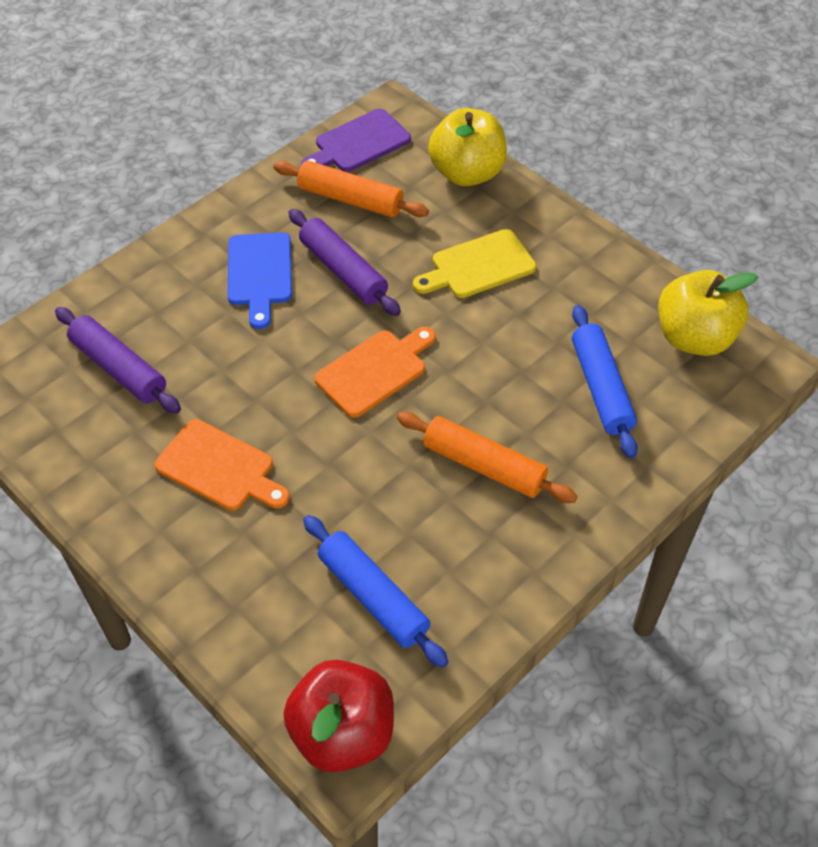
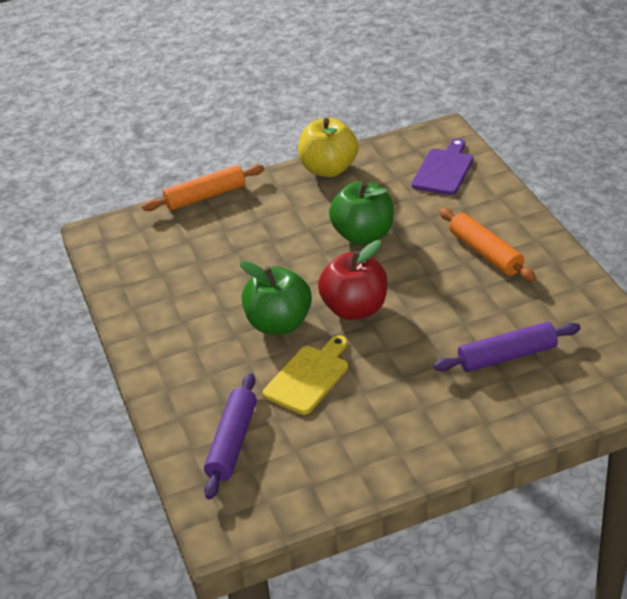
blue cutting board: [227,232,292,329] = 1 -> none = 0
blue rolling pin: [303,515,448,668] [572,305,638,458] = 2 -> none = 0
green apple: none = 0 -> [240,261,312,334] [329,181,394,245] = 2
orange cutting board: [155,419,290,511] [314,327,436,418] = 2 -> none = 0
yellow apple: [428,108,507,186] [659,270,758,356] = 2 -> [298,118,358,177] = 1

